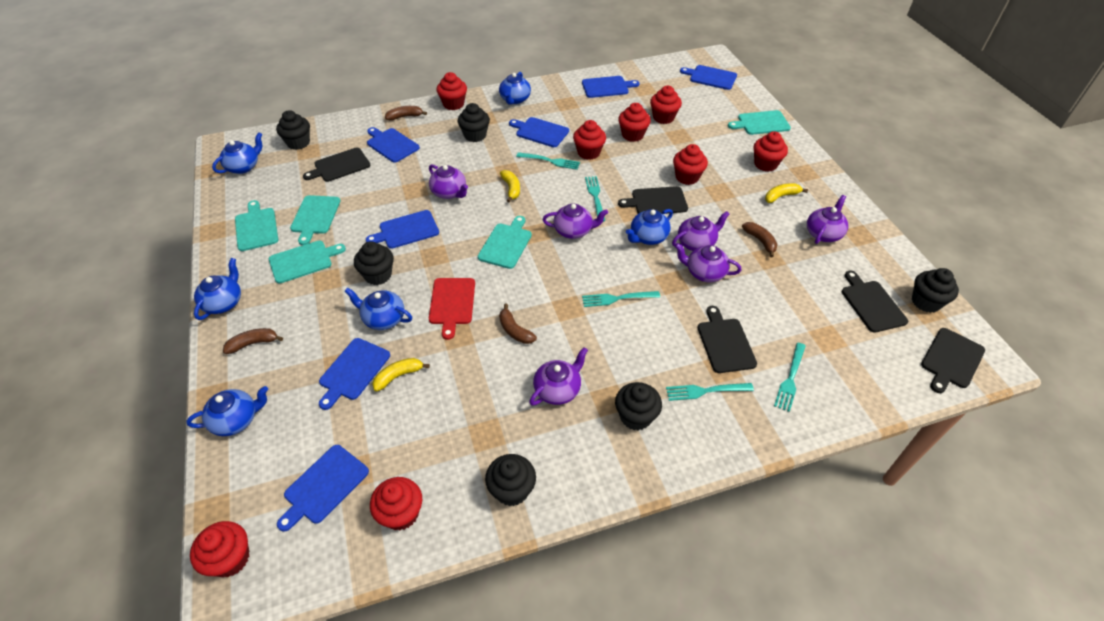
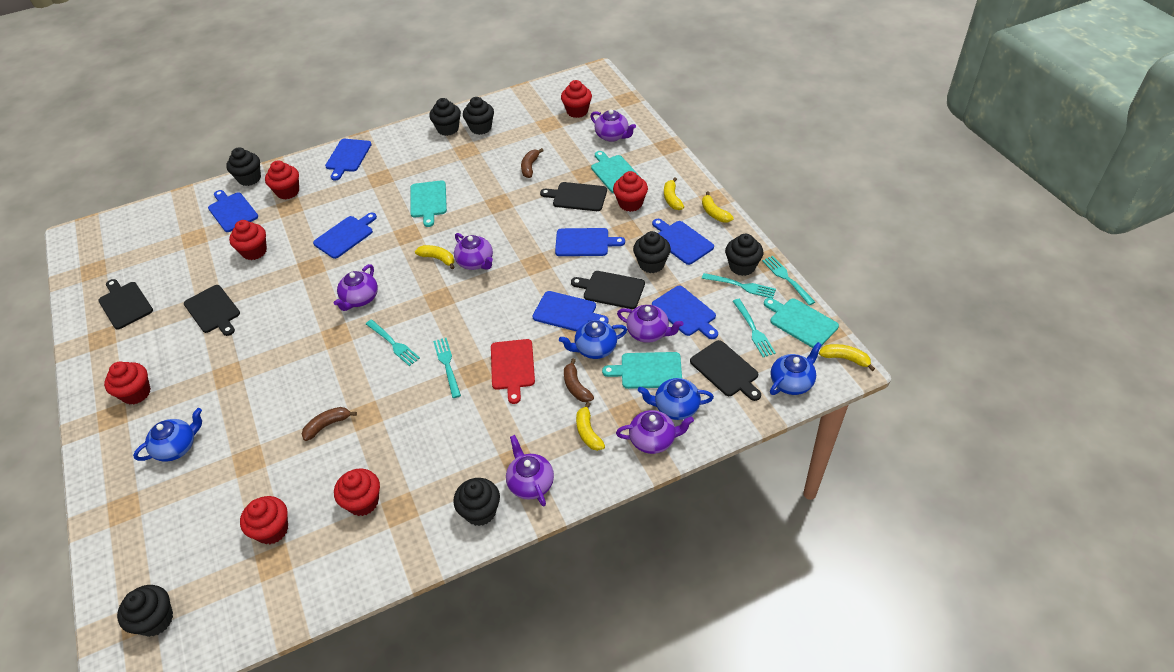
black cupcake: [276,110,310,150] [354,241,394,285] [458,103,490,142] [485,454,536,506] [615,382,662,430] [912,268,959,313] = 6 -> [117,585,173,637] [226,147,261,186] [429,98,461,136] [453,478,500,526] [463,97,494,135] [633,231,671,273] [725,234,763,276] = 7
blue teapot: [186,386,268,436] [194,258,241,320] [212,132,262,174] [344,288,412,330] [499,72,531,105] [626,209,673,245] = 6 -> [133,408,202,462] [559,320,627,359] [638,378,714,420] [770,342,822,395] = 4
brown banana: [223,328,283,354] [385,106,427,121] [499,304,537,344] [742,222,778,257] = 4 -> [302,407,357,441] [521,148,544,178] [564,358,594,402] = 3
red cupcake: [190,521,249,577] [370,477,422,530] [436,72,467,110] [573,120,606,160] [618,103,651,142] [650,86,682,124] [673,144,708,185] [753,131,788,172] = 8 -> [104,362,151,405] [229,220,267,260] [240,496,288,544] [265,160,299,199] [334,469,380,516] [561,80,592,118] [613,171,648,212] = 7
turquoise cutting board: [235,200,278,251] [269,241,346,283] [290,195,341,245] [478,216,532,269] [728,110,791,135] = 5 -> [410,180,447,227] [591,151,639,193] [602,352,682,389] [764,298,839,348] = 4
yellow banana: [372,358,430,392] [500,170,520,202] [765,183,808,203] = 3 -> [415,245,455,269] [576,402,605,451] [664,177,684,210] [702,191,734,223] [819,344,875,371] = 5

